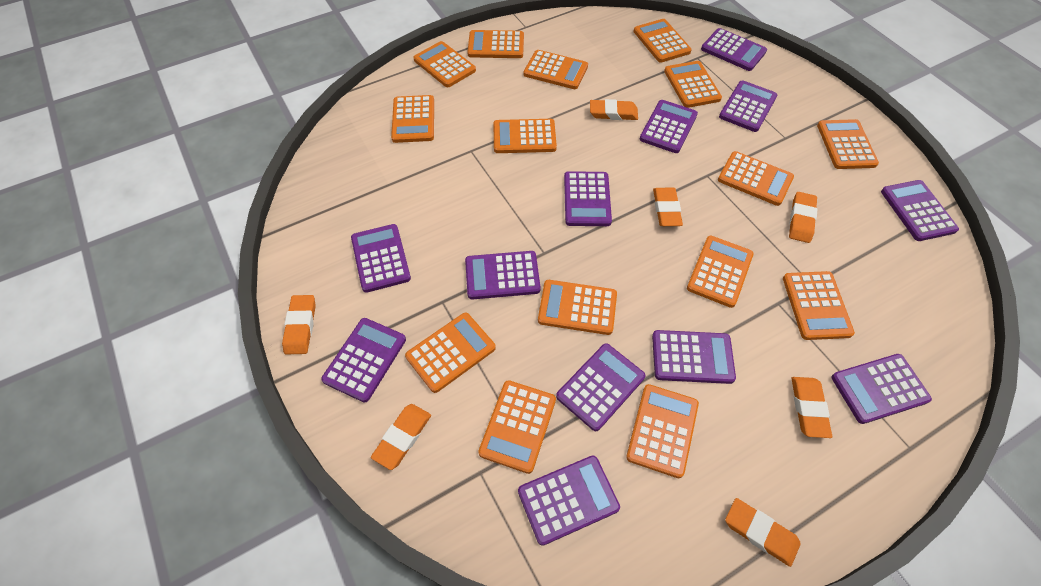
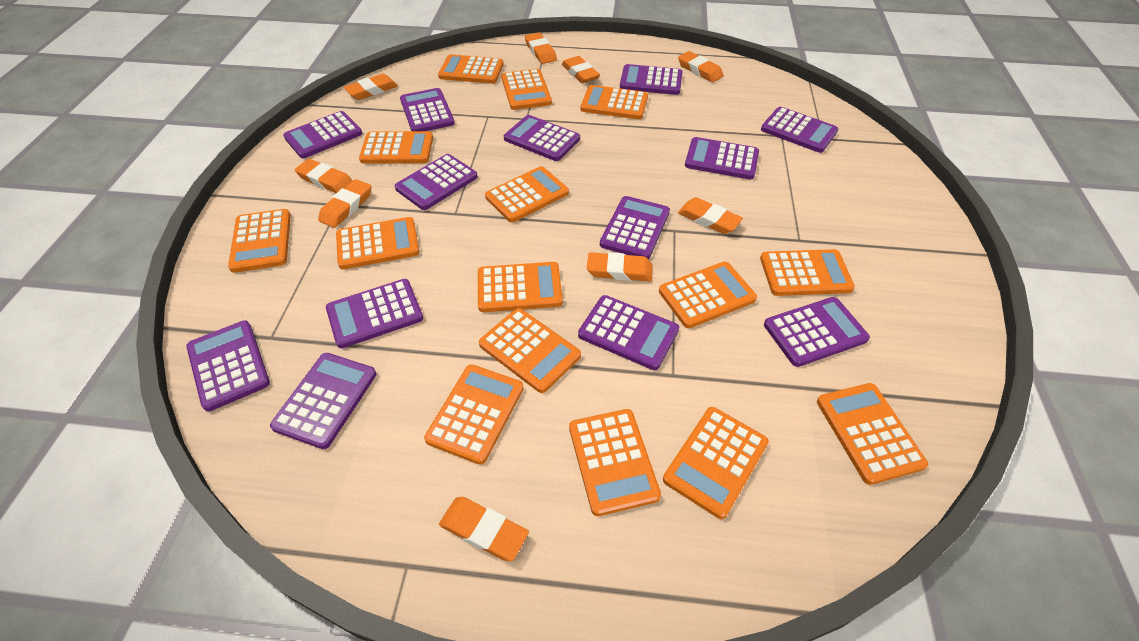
orange eraser: [282,295,316,354] [371,404,431,470] [590,99,638,120] [653,187,683,226] [725,498,801,567] [789,192,817,243] [791,377,832,438] = 7 -> [295,159,353,193] [318,179,372,228] [344,74,398,100] [439,497,529,561] [525,32,557,64] [562,56,600,83] [587,252,653,281] [678,51,724,82] [678,197,743,234] = 9
purple calculator: [321,318,406,402] [351,224,411,293] [465,251,541,299] [518,455,620,546] [556,343,646,431] [564,171,612,226] [640,100,698,153] [652,330,736,384] [701,28,767,71] [719,80,777,132] [832,354,932,424] [881,180,959,241] = 12 -> [186,320,270,412] [270,353,377,449] [283,111,362,158] [326,279,423,348] [395,154,478,210] [400,88,455,131] [504,115,580,161] [578,295,679,370] [600,196,670,259] [620,64,683,95] [685,137,759,179] [761,107,838,153] [764,297,870,367] = 13

